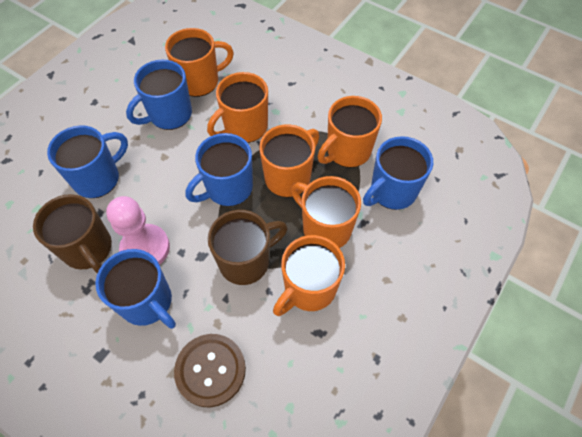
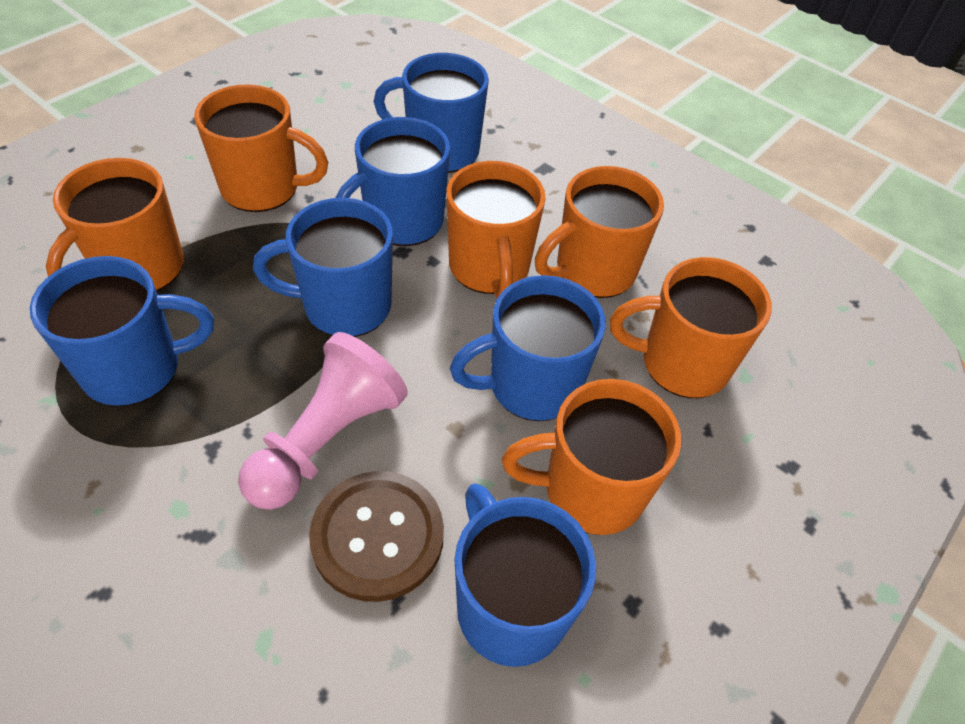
blue mug: [47,125,128,198] [95,249,176,329] [126,60,192,130] [185,133,253,206] [363,136,433,210] = 5 -> [30,256,214,407] [253,198,393,337] [335,117,450,246] [374,53,489,173] [450,275,606,421] [455,483,596,667] = 6
brown mug: [33,194,112,274] [208,210,288,285] = 2 -> none = 0

